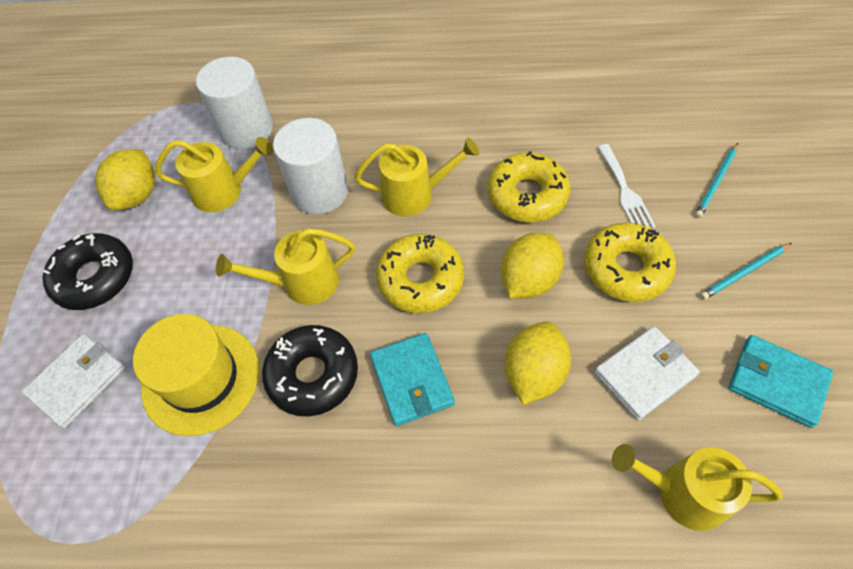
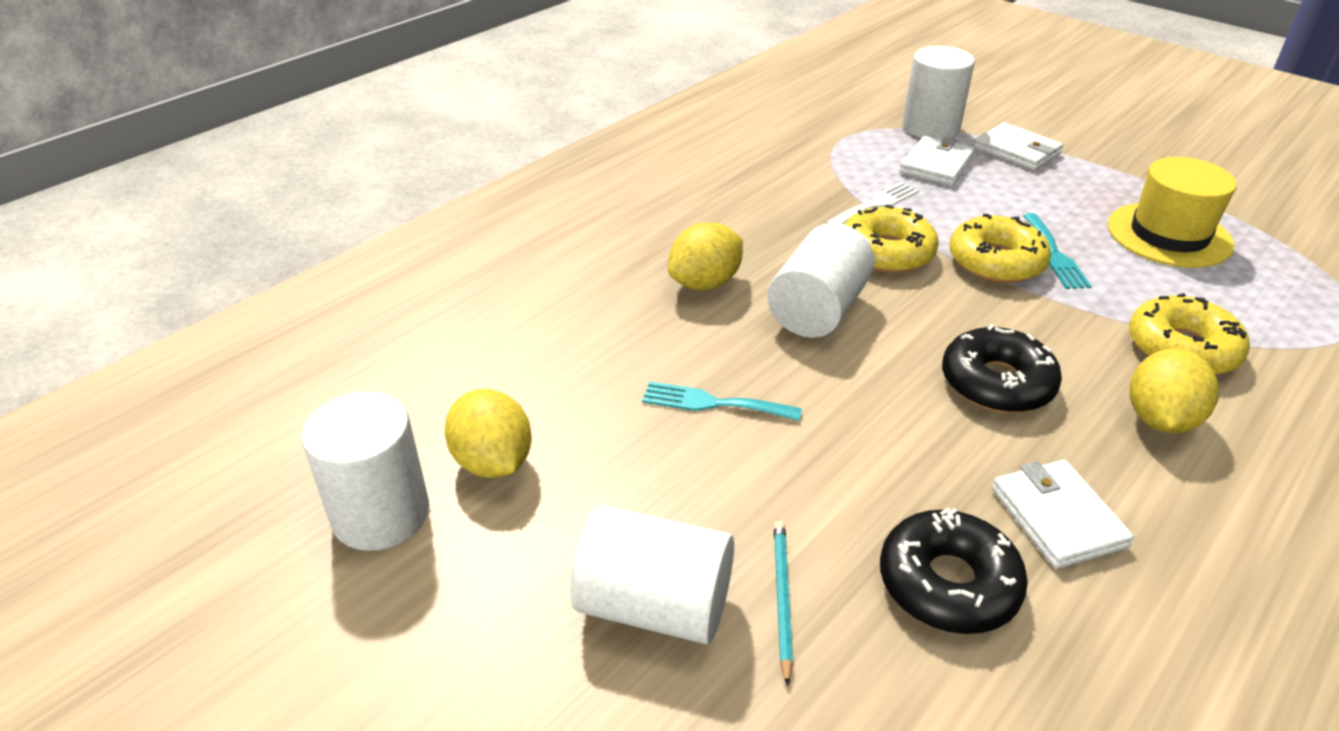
turquoise fork: none = 0 -> [642,381,802,421] [1023,213,1092,289] = 2
turquoise pencil: [695,143,738,218] [700,243,792,300] = 2 -> [774,521,793,686] = 1
turquoise wallet: [370,333,455,426] [728,335,833,428] = 2 -> none = 0
white cylinder: [196,57,273,150] [273,118,348,214] = 2 -> [302,392,429,551] [570,505,734,644] [767,223,875,338] [902,46,975,140] = 4
white wallet: [22,334,126,429] [594,326,700,420] = 2 -> [900,136,975,186] [974,122,1064,171] [992,460,1134,569] = 3
yellow watering can: [155,137,273,212] [216,228,355,305] [355,138,479,217] [612,444,783,531] = 4 -> none = 0

